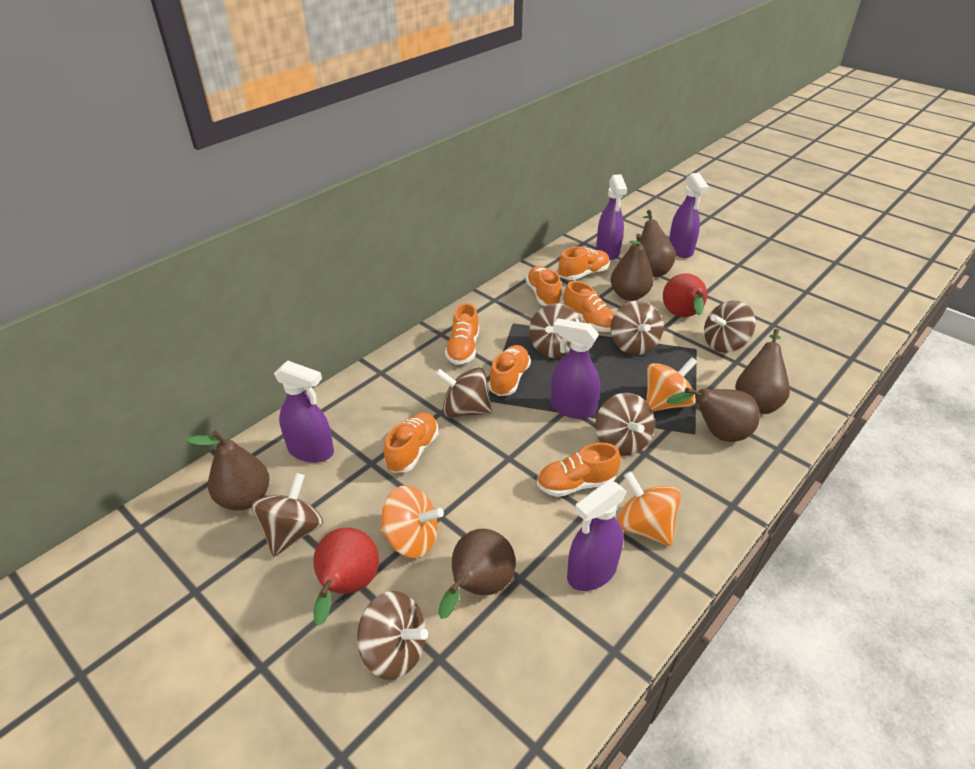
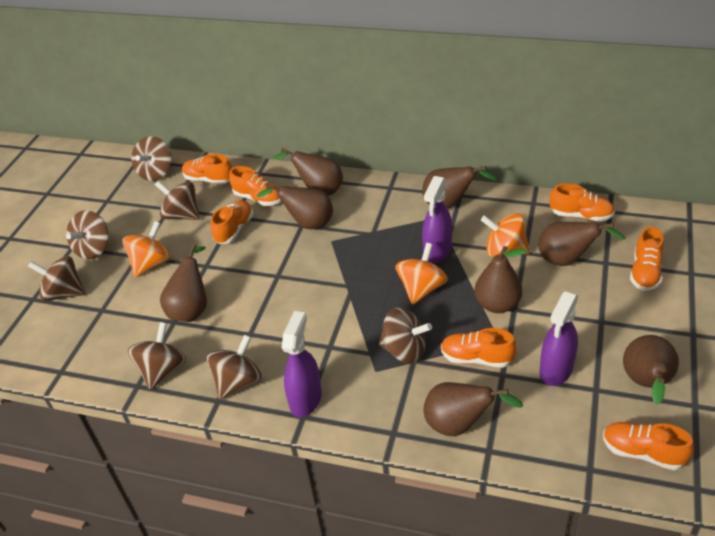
brown pear: [186,431,270,510] [438,529,516,619] [611,234,654,301] [640,210,676,277] [667,388,760,442] [735,329,790,414] = 6 -> [160,244,207,322] [257,184,333,229] [273,148,343,196] [422,166,498,209] [424,382,524,436] [474,246,527,313] [538,222,626,266] [623,335,679,404] = 8
purple spray bottle: [274,361,334,463] [550,318,600,419] [567,480,627,591] [596,174,627,260] [669,173,709,258] = 5 -> [282,311,322,417] [422,176,452,263] [540,291,578,386] = 3
red pear: [313,527,379,626] [663,273,707,317] = 2 -> none = 0

